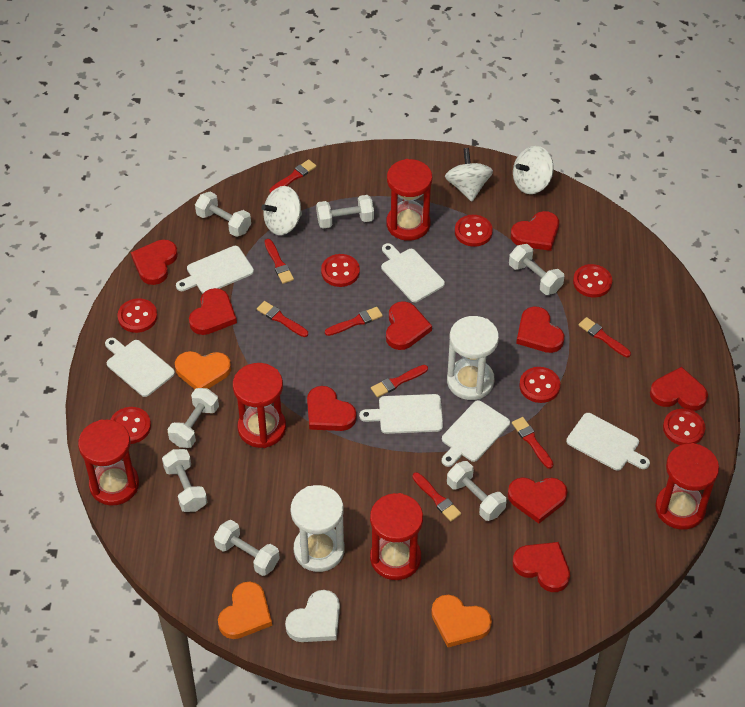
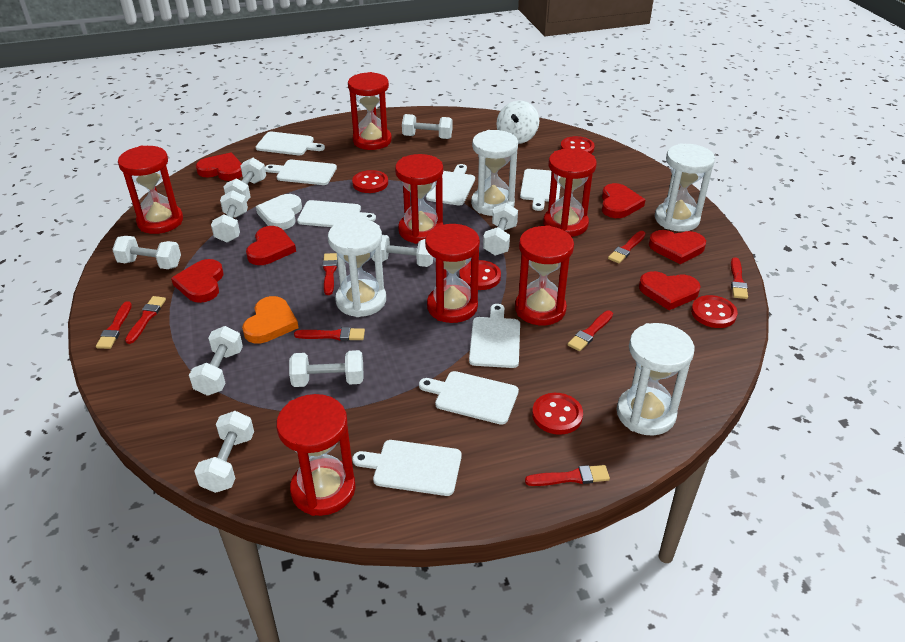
orange heart: [175,351,231,389] [218,582,272,639] [431,595,492,647] = 3 -> [242,296,299,343] = 1
red button: [110,407,151,444] [118,298,157,333] [321,254,360,287] [455,215,493,247] [519,367,560,403] [573,264,612,298] [663,409,705,445] = 7 -> [352,170,388,193] [459,260,501,290] [532,393,583,435] [560,136,595,154] [691,295,738,328] = 5
red heart: [131,240,178,285] [189,288,237,335] [307,386,356,431] [386,301,432,350] [508,477,567,524] [511,211,559,251] [513,542,570,592] [516,306,564,353] [650,367,708,411] = 9 -> [171,259,224,303] [196,153,242,181] [246,226,296,265] [602,183,645,218] [639,271,701,310] [649,230,706,264] = 6
red hourglass: [78,419,139,506] [233,363,286,448] [370,493,423,580] [386,159,432,241] [655,443,719,530] = 5 -> [118,146,183,234] [276,394,356,516] [348,72,392,150] [395,154,443,244] [425,224,480,323] [515,225,574,325] [543,148,597,237] = 7
white cutting board: [105,338,175,397] [176,246,254,293] [359,394,443,434] [381,243,445,302] [442,400,510,467] [566,413,650,471] = 6 -> [256,132,325,155] [265,160,337,185] [297,200,376,227] [352,440,462,496] [419,371,519,425] [426,164,475,206] [469,304,520,368] [520,169,560,211] = 8
white dumbbell: [162,449,207,512] [167,388,219,448] [195,192,251,237] [214,520,280,576] [316,195,374,228] [447,461,507,521] [509,244,564,295] = 7 -> [112,236,181,269] [189,326,243,396] [194,411,254,493] [211,190,248,243] [223,158,266,201] [289,350,364,387] [372,235,433,267] [402,114,453,139] [483,203,518,256] = 9
white hourglass: [291,485,345,572] [447,316,499,400] = 2 -> [328,218,386,317] [471,130,518,216] [617,323,695,435] [655,143,715,232] = 4
white spinning top: [261,186,302,235] [445,148,493,201] [513,146,554,194] = 3 -> [496,101,539,144] = 1

